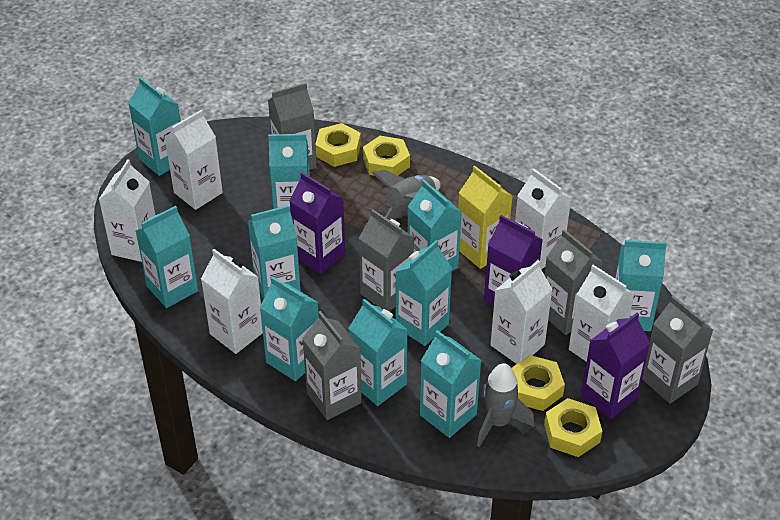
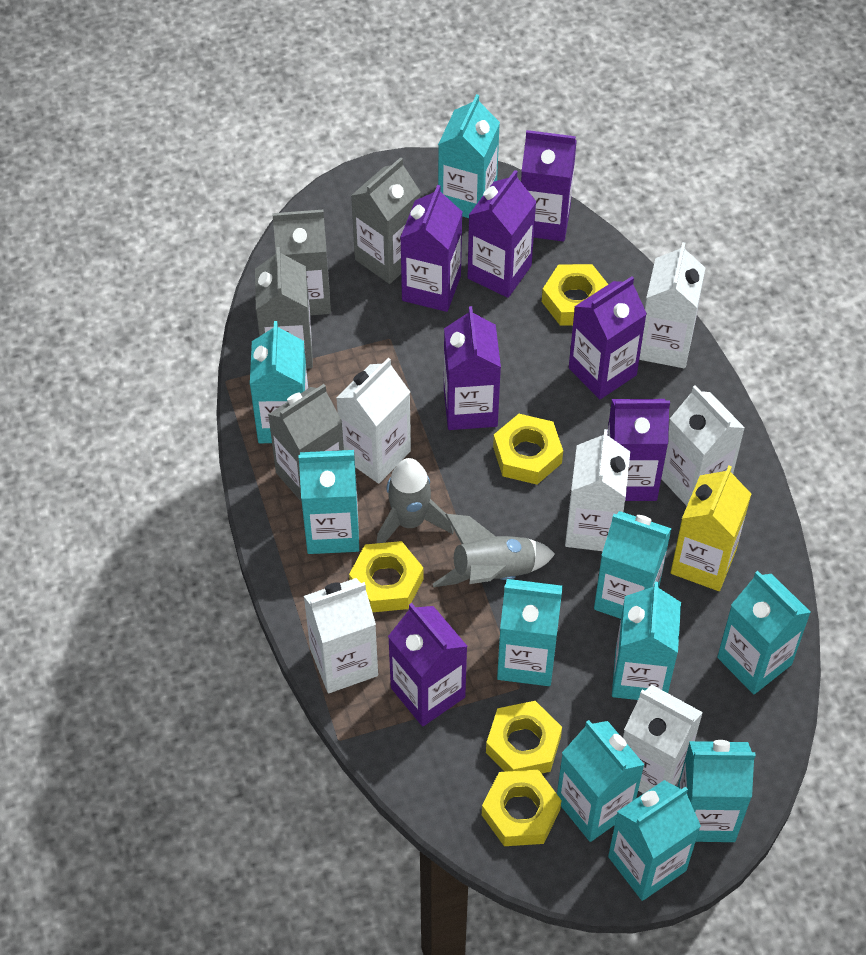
grey carton: [268,83,317,170] [302,311,362,420] [359,209,414,312] [544,229,603,335] [642,296,713,404] = 5 -> [255,247,313,369] [268,384,344,502] [272,210,331,315] [351,157,421,284] = 4
purple carton: [289,172,345,274] [484,215,543,306] [581,313,650,419] = 3 -> [388,603,468,726] [400,185,462,312] [444,306,501,430] [468,170,536,298] [521,130,577,241] [569,276,647,399] [607,399,670,501] = 7
yellow nut: [316,123,361,167] [363,136,410,176] [512,355,565,411] [544,398,602,457] = 4 -> [349,541,424,612] [482,770,562,846] [486,701,562,774] [493,414,563,485] [542,264,608,326] = 5

